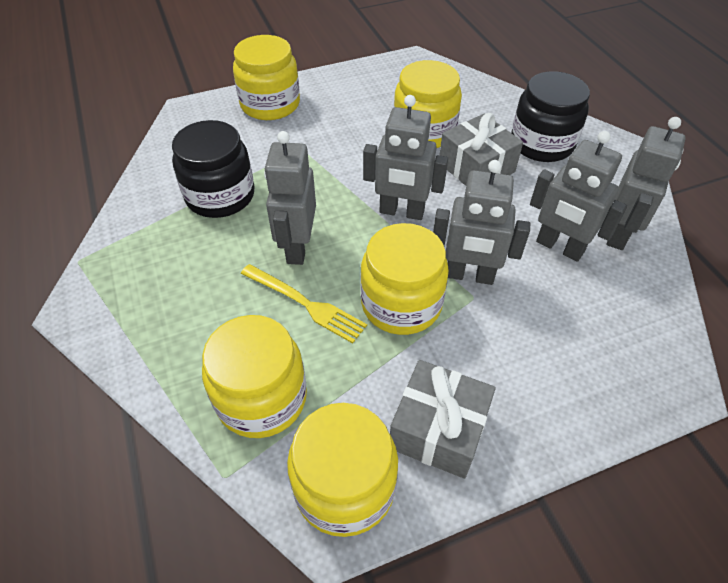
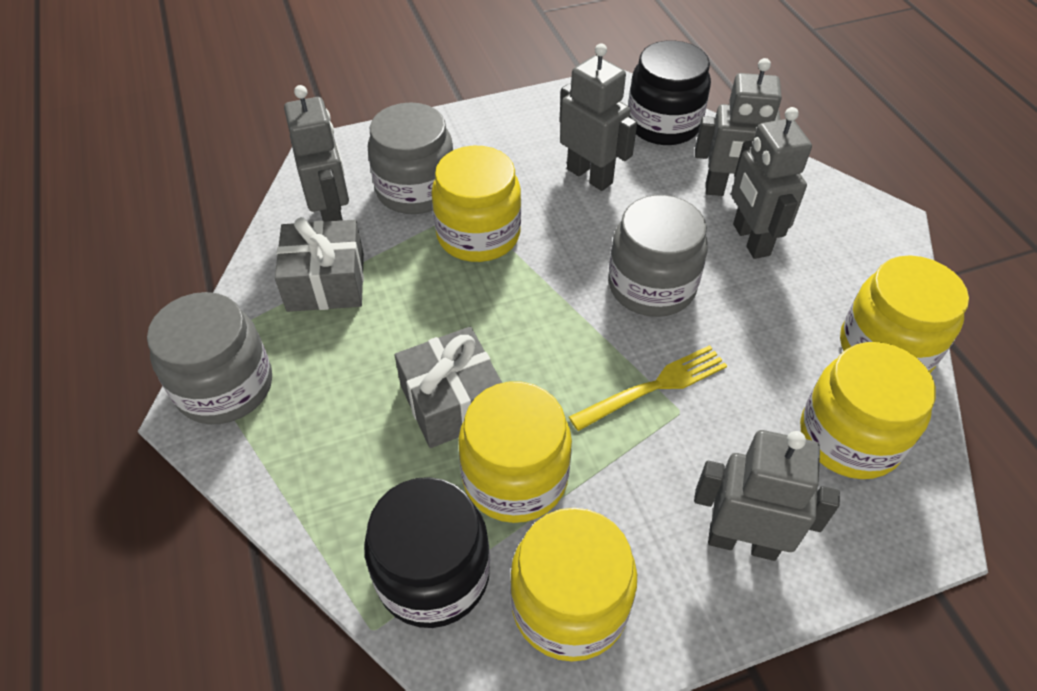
grey jar: none = 0 -> [147,292,272,424] [368,102,453,214] [608,195,708,317] = 3

